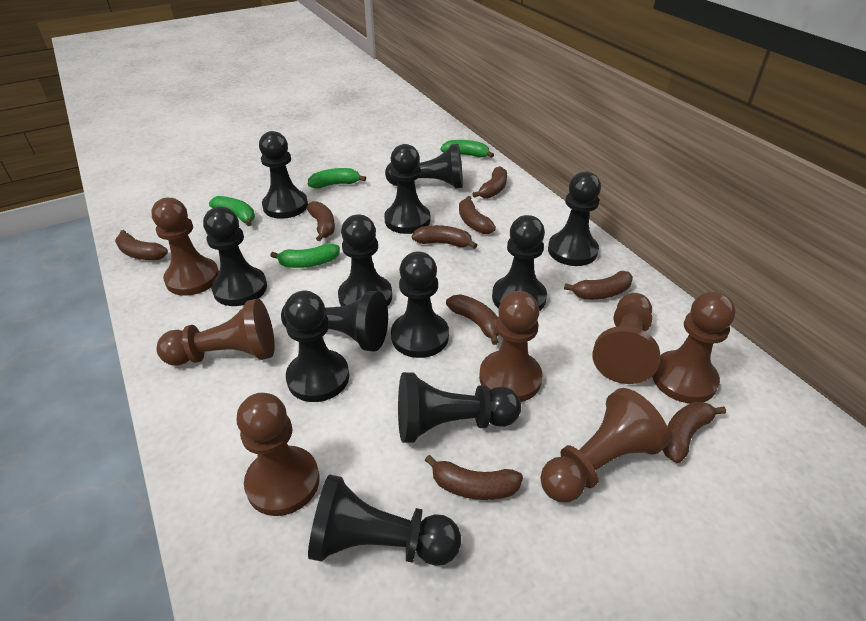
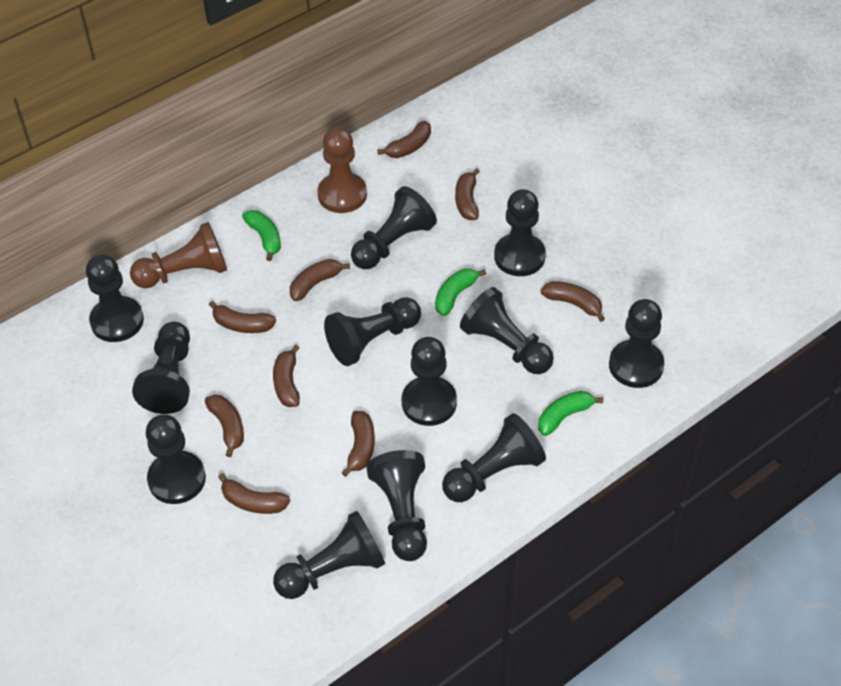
brown pawn: [151,198,219,296] [157,299,275,366] [237,393,320,516] [479,291,542,402] [540,388,670,502] [592,293,660,384] [652,291,736,403] = 7 -> [130,222,227,288] [317,127,367,213] = 2
green banana: [209,196,255,226] [270,243,340,268] [308,168,366,188] [441,140,494,158] = 4 -> [242,210,281,261] [435,268,486,316] [538,391,603,436] = 3

